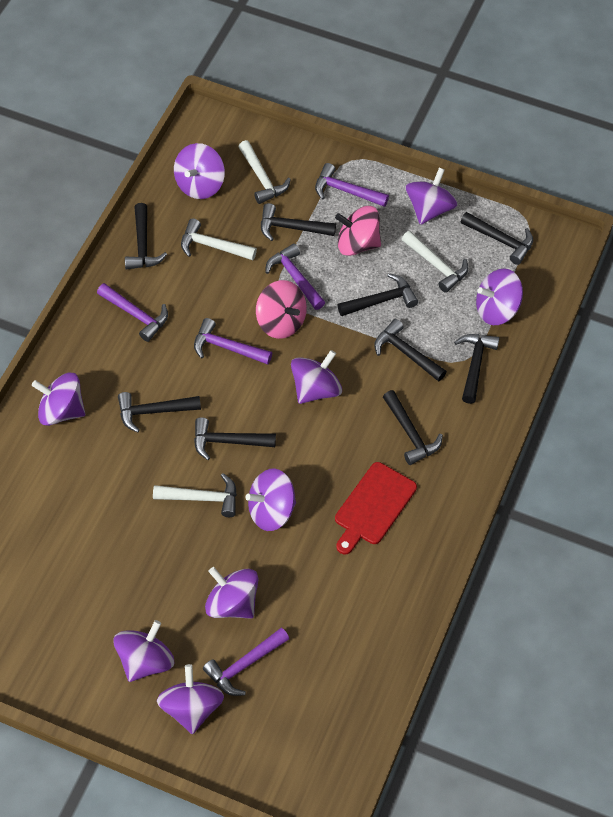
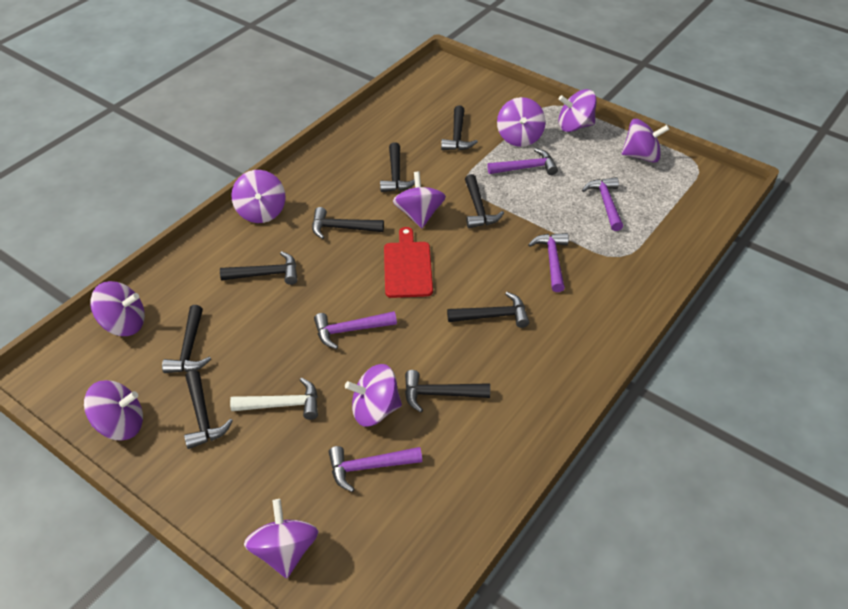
pink spinning top: [256,280,307,339] [335,206,381,256] = 2 -> none = 0
white hammer: [153,473,237,517] [181,218,257,260] [238,140,291,204] [402,231,468,293] = 4 -> [230,377,318,420] = 1

